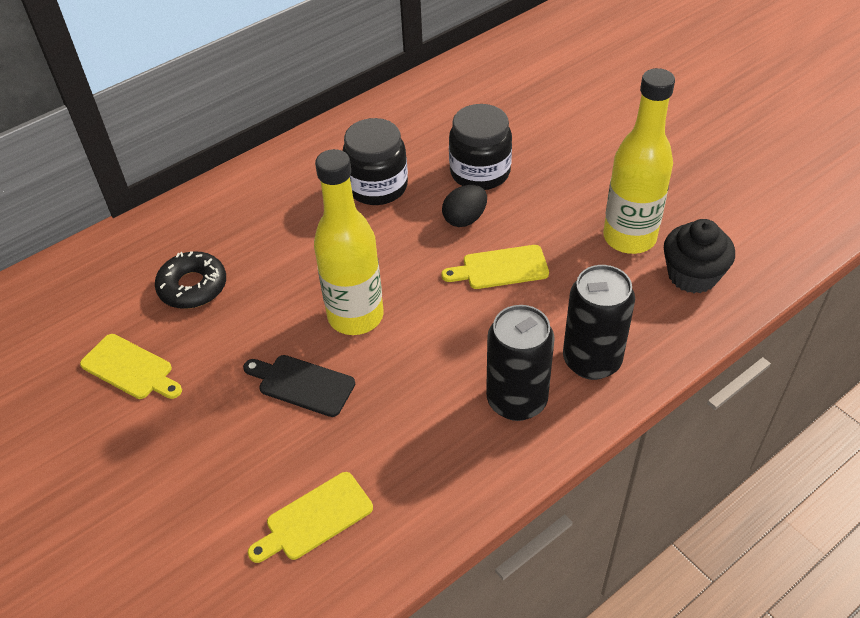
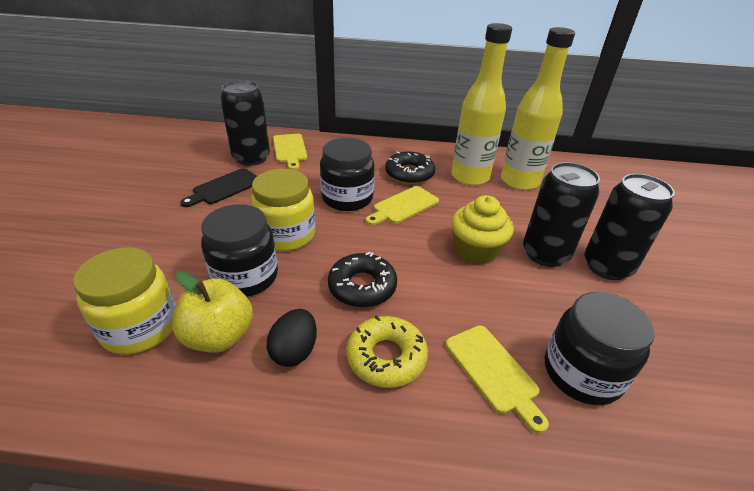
black can: [486,305,555,421] [563,265,635,380] = 2 -> [220,80,270,166] [523,162,600,267] [585,174,675,280] = 3
black cupcake: [664,219,735,293] = 1 -> none = 0
black donut: [155,251,226,309] = 1 -> [328,252,397,308] [385,151,435,184] = 2
black jar: [343,118,408,205] [449,104,512,190] = 2 -> [201,204,278,297] [320,138,375,211] [545,292,655,405] = 3
yellow apple: none = 0 -> [172,271,253,353] = 1
yellow cupcake: none = 0 -> [451,195,514,264] = 1
yellow donut: none = 0 -> [347,315,428,388] = 1
yellow jar: none = 0 -> [73,248,176,355] [251,169,315,251] = 2

